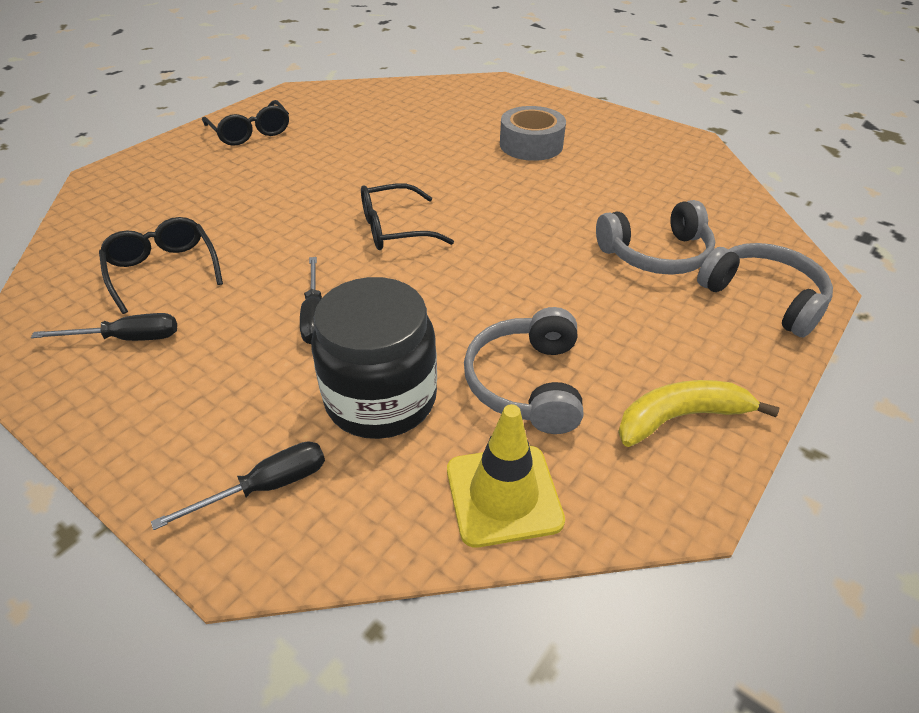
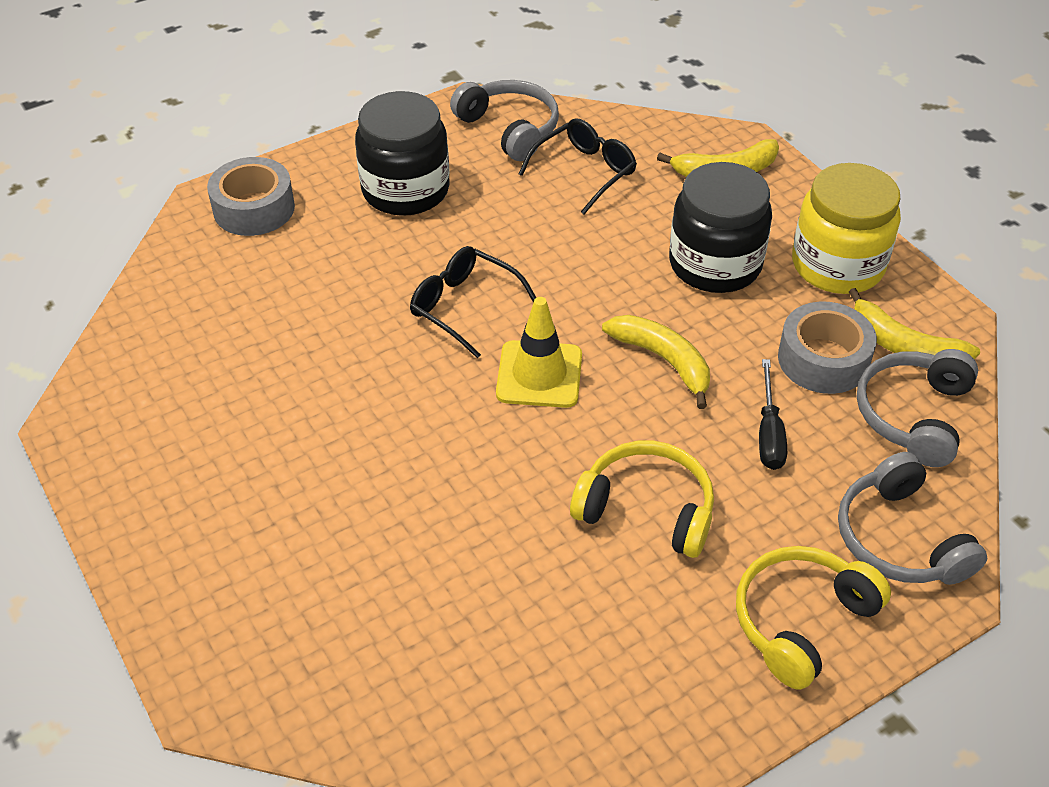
black glasses: [99,217,223,314] [202,100,289,146] [361,183,454,250] = 3 -> [410,246,536,358] [519,118,637,214] = 2
black jar: [312,277,437,439] = 1 -> [355,91,450,216] [669,162,772,293] = 2
black screwdriver: [31,313,177,341] [151,441,325,530] [300,257,322,344] = 3 -> [759,359,787,470] = 1
grey tape: [500,106,566,161] = 1 -> [207,157,295,236] [778,302,877,394] = 2
yellow banana: [618,380,780,447] = 1 -> [602,315,710,409] [657,139,779,177] [849,288,980,359] = 3
yellow headphones: none = 0 -> [570,441,714,558] [736,546,891,690] = 2
yellow jar: none = 0 -> [792,163,901,294] = 1

